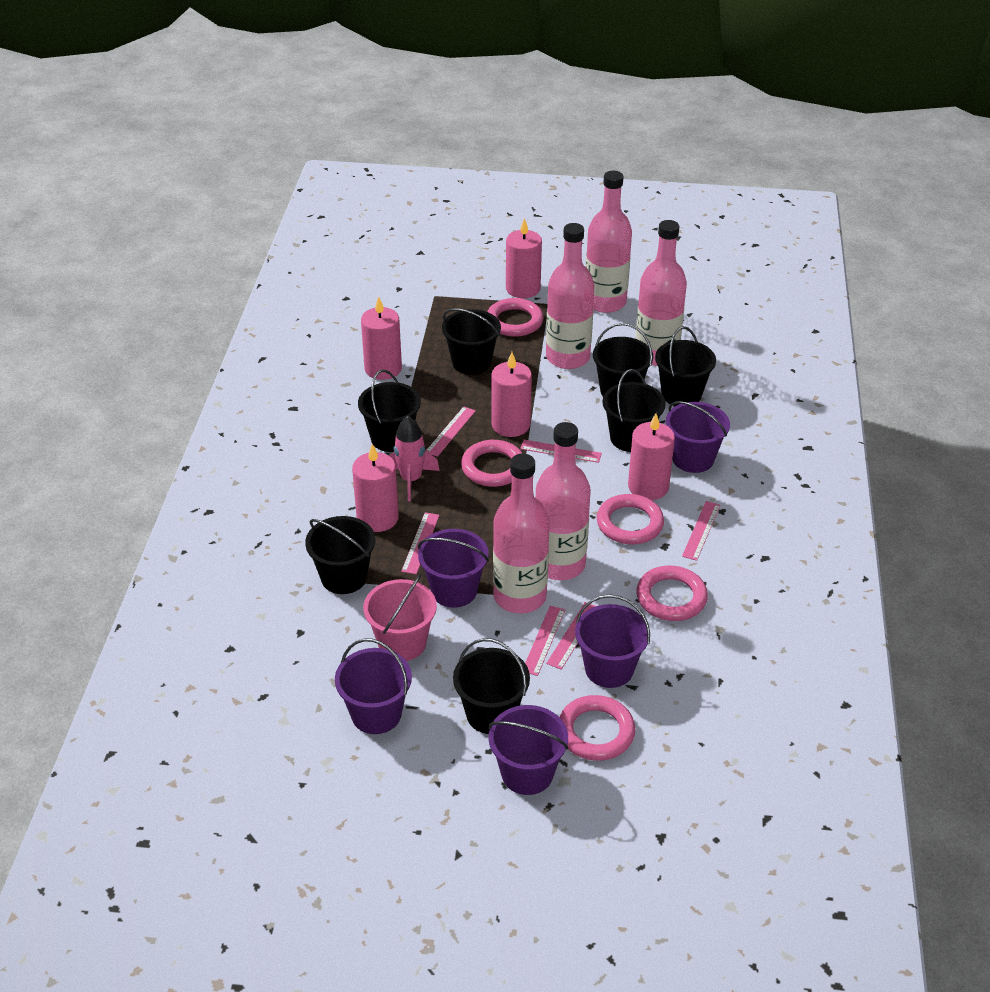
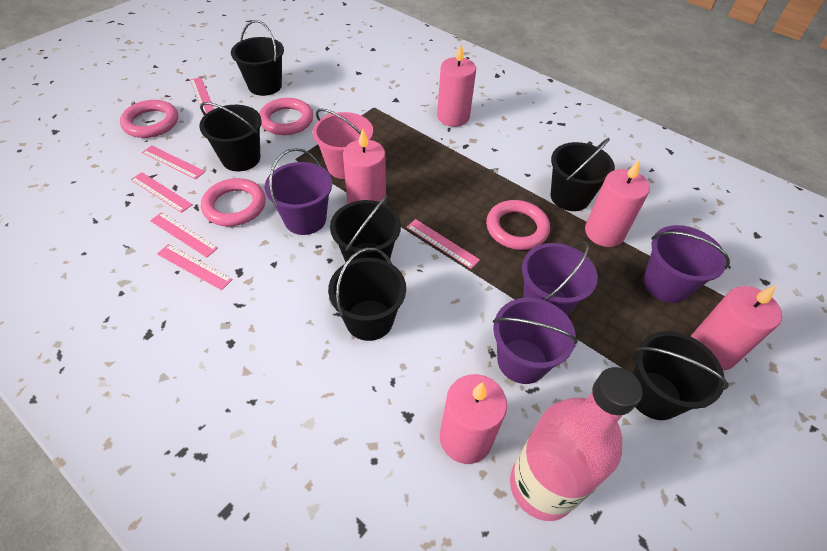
black bucket: [305,516,376,594] [358,370,421,452] [442,308,501,375] [453,638,530,734] [593,323,653,396] [602,369,666,452] [655,326,716,406] = 7 -> [199,102,262,171] [231,20,284,96] [328,248,406,341] [330,196,401,262] [551,138,615,211] [633,331,728,420] = 6
pink bottle: [493,453,550,613] [536,422,591,580] [546,223,595,369] [586,171,632,313] [635,220,687,366] = 5 -> [510,367,643,521] = 1
pink ring: [461,440,522,487] [487,298,543,337] [560,695,636,761] [597,494,664,544] [636,566,708,621] = 5 -> [120,100,178,138] [201,178,266,226] [259,98,313,135] [486,200,550,250] = 4
pink rocket: [389,416,440,501] = 1 -> none = 0
purple bucket: [335,638,412,734] [418,529,489,608] [489,705,568,795] [575,594,650,688] [666,401,730,473] = 5 -> [265,148,332,235] [493,298,578,384] [522,241,598,316] [644,225,730,303] = 4

